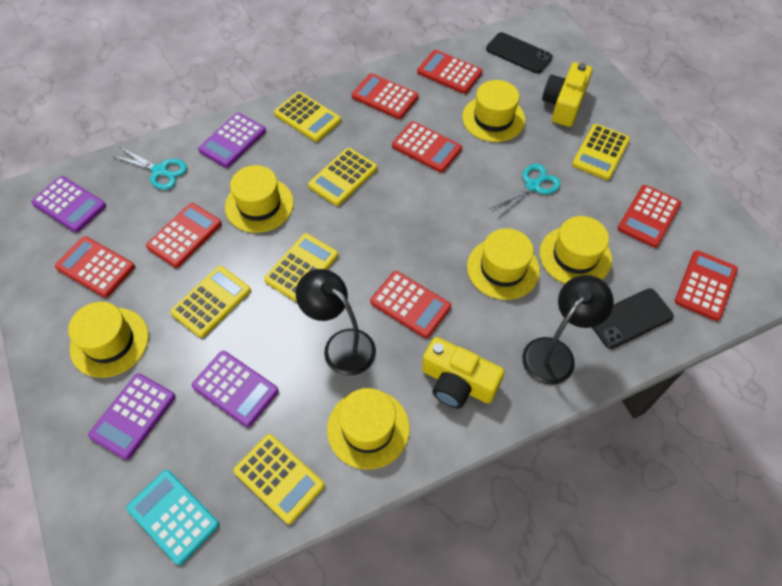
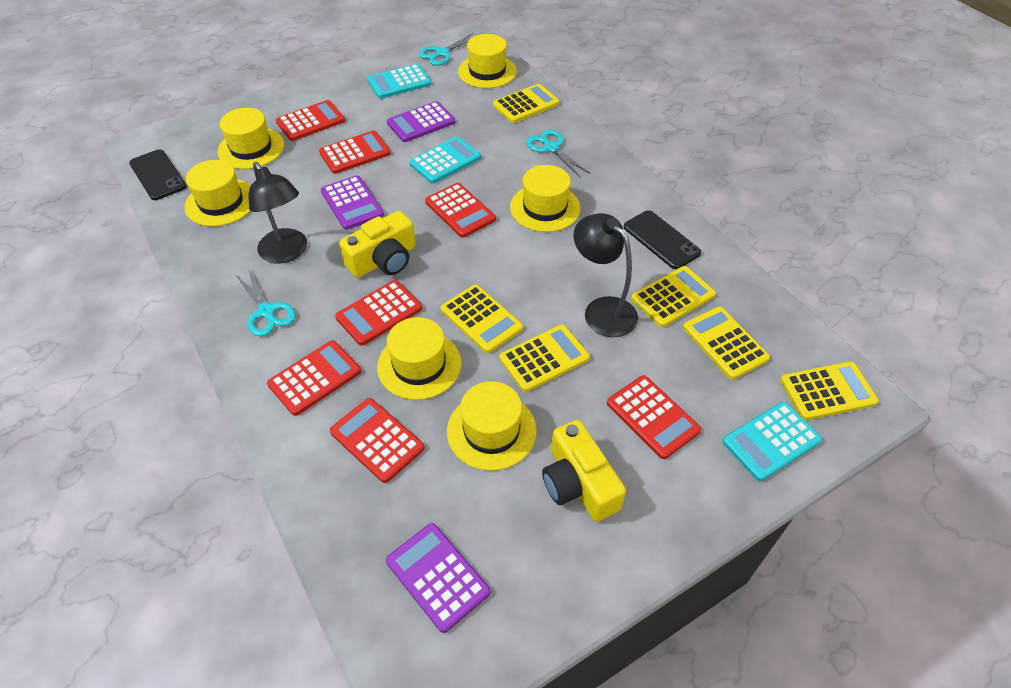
purple calculator: [31,176,106,233] [88,374,175,460] [192,351,279,427] [198,113,266,168] = 4 -> [321,175,384,230] [386,523,490,633] [387,101,455,142] = 3
red calculator: [55,236,135,298] [146,203,222,268] [352,73,418,119] [370,271,451,338] [392,121,462,173] [417,50,482,94] [618,185,681,248] [675,250,738,321] = 8 -> [267,340,361,416] [276,100,345,141] [319,131,391,174] [330,398,425,483] [335,280,422,346] [425,183,496,238] [607,375,701,459] = 7
turquoise calculator: [126,470,219,565] = 1 -> [367,64,431,99] [409,137,481,184] [722,402,822,481] = 3
turquoise scissors: [112,147,187,190] [489,164,561,218] = 2 -> [235,268,296,336] [419,33,473,65] [526,129,590,177] = 3

